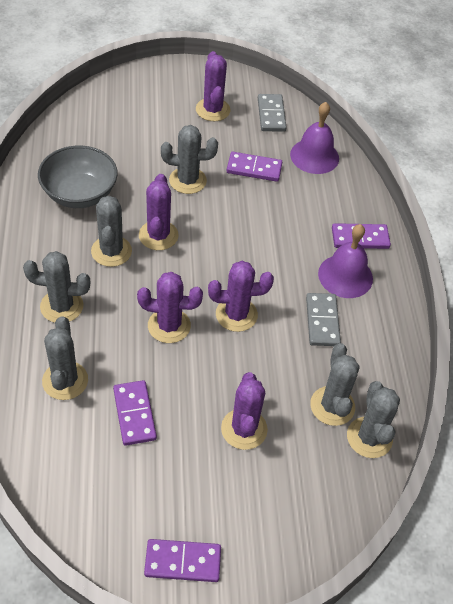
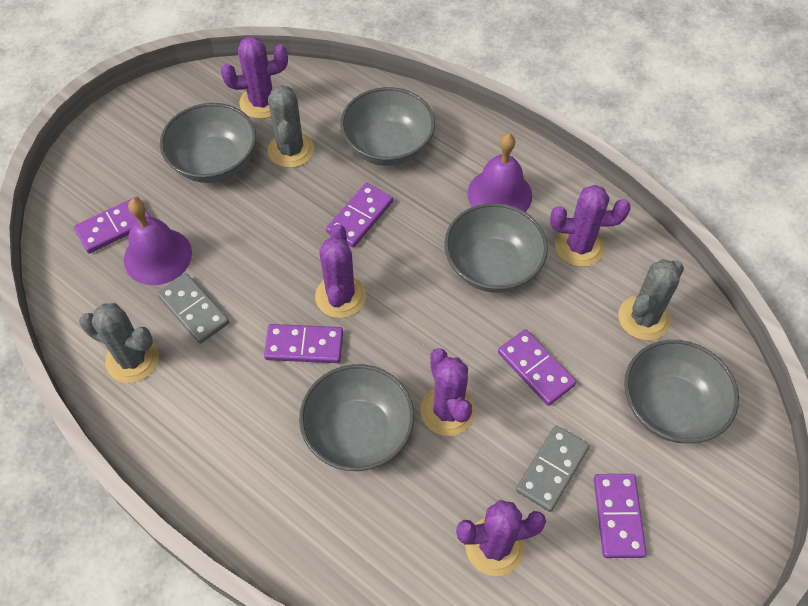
grey bowl: [38,146,118,208] = 1 -> [160,103,256,183] [299,364,414,471] [340,87,435,166] [444,203,548,293] [624,340,739,443] = 5
grey cactus: [23,251,90,323] [42,316,88,400] [91,196,132,267] [161,125,218,194] [310,343,359,426] [347,381,400,458] = 6 -> [79,303,159,383] [268,85,314,168] [618,259,684,340] = 3
purple domino: [113,380,157,446] [144,539,221,582] [227,152,282,182] [332,223,391,249] = 4 -> [74,197,150,253] [264,324,343,363] [326,183,393,247] [498,329,576,406] [594,474,647,558] = 5

